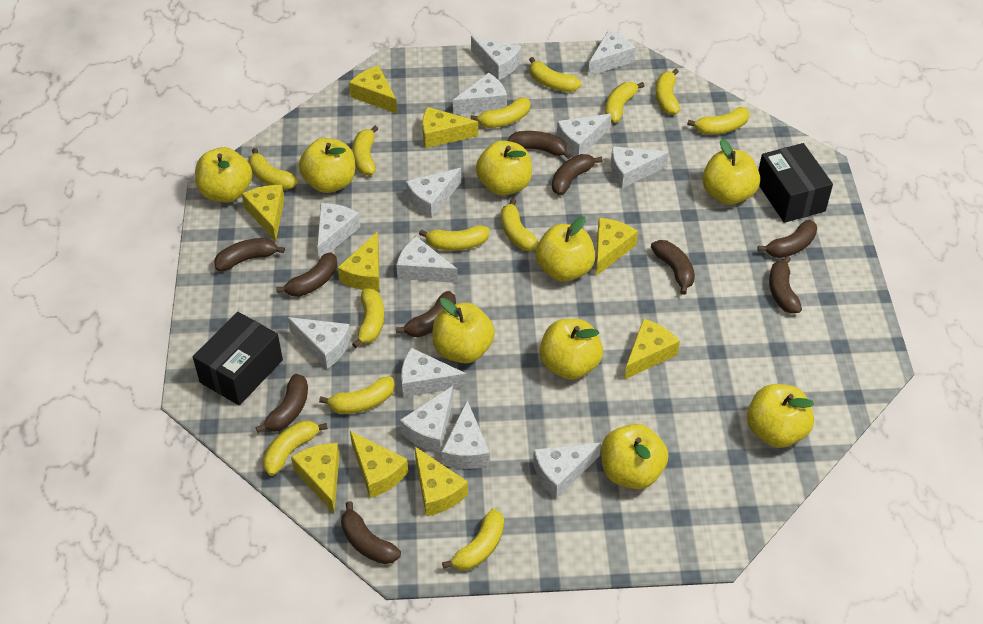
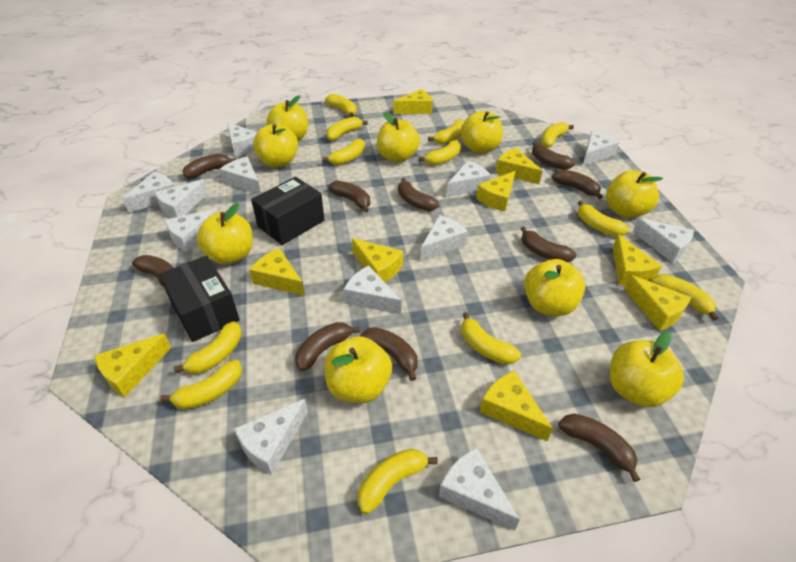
white cheese: [287,317,351,369] [317,203,360,260] [396,236,458,283] [400,386,453,453] [401,348,467,397] [406,168,461,218] [442,400,490,469] [453,73,507,114] [471,36,521,80] [533,443,601,499] [557,114,612,156] [588,30,636,77] [611,146,669,188] = 13 -> [122,172,174,212] [154,179,208,218] [165,208,219,252] [220,157,261,194] [227,122,257,157] [234,399,308,475] [343,266,402,314] [420,215,468,261] [439,447,520,530] [446,161,491,197] [583,131,619,166] [633,218,694,263] = 12
yellow banana: [248,148,298,190] [263,420,328,476] [319,376,395,414] [352,126,378,175] [352,289,384,348] [419,225,489,251] [442,509,504,570] [470,97,531,128] [501,198,539,251] [529,57,581,92] [605,82,645,123] [656,68,680,115] [687,107,750,134] = 13 -> [161,360,242,410] [174,321,242,374] [322,139,365,165] [325,94,357,117] [327,117,368,141] [358,449,438,514] [419,140,461,165] [428,120,464,144] [461,312,521,364] [541,122,574,147] [578,201,629,236] [651,274,718,321] = 12

